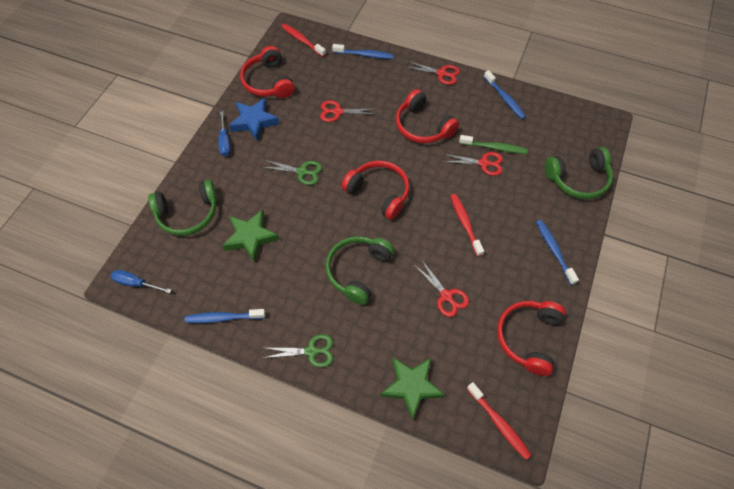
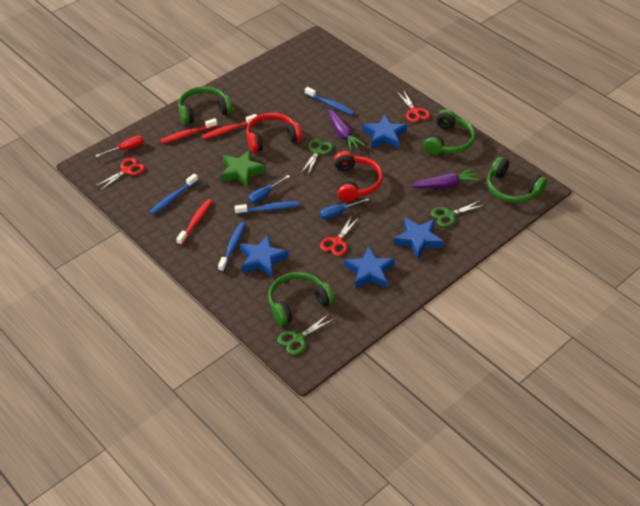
blue star: [229,98,280,142] = 1 -> [240,235,289,277] [344,246,395,289] [362,114,407,149] [393,218,444,259] = 4
green headphones: [148,180,217,236] [326,236,394,305] [545,147,613,199] = 3 -> [178,86,232,125] [268,272,335,326] [423,109,475,155] [487,157,547,203] = 4
green scissors: [262,160,322,185] [263,334,333,367] = 2 -> [277,314,333,355] [301,139,333,174] [431,201,485,227] = 3
green star: [222,210,279,262] [380,357,445,421] = 2 -> [220,150,266,188] = 1
green toothbrush: [459,135,528,154] = 1 -> none = 0
purple carrot: none = 0 -> [328,109,366,151] [411,169,480,188] = 2
red headphones: [240,46,295,98] [341,161,409,220] [396,89,459,143] [497,301,566,376] = 4 -> [246,113,302,153] [334,151,383,202] = 2
red scissors: [320,100,377,122] [406,61,460,85] [415,261,469,317] [443,152,503,176] = 4 -> [96,158,145,191] [320,216,358,256] [397,90,430,122] = 3
red screwdriver: none = 0 -> [96,136,144,157] = 1

